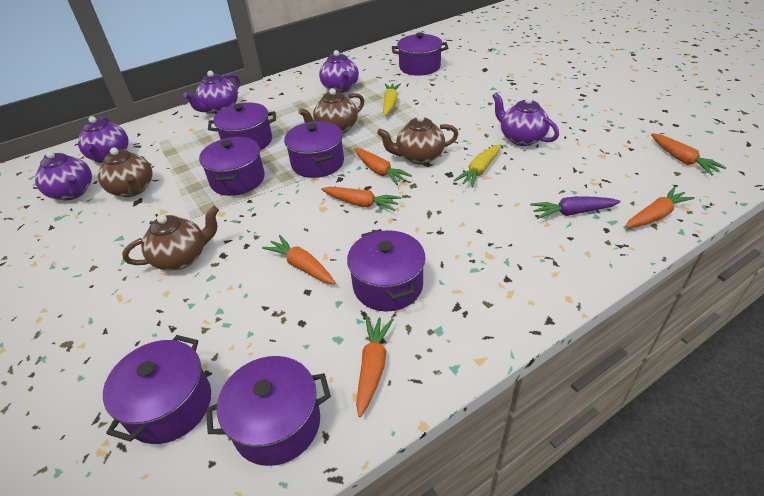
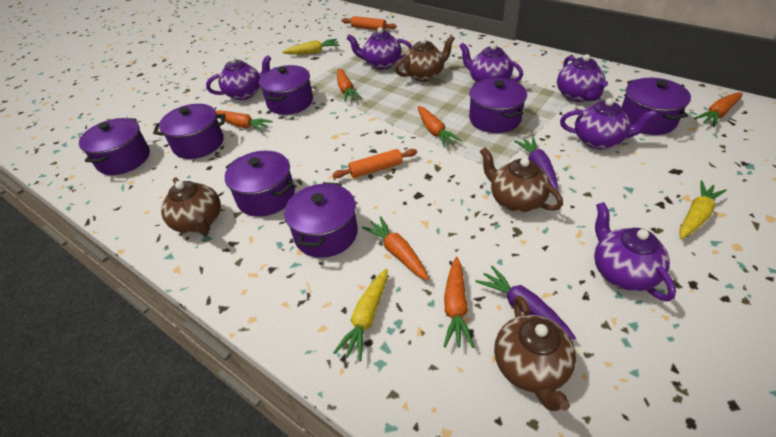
orange rolling pin: none = 0 -> [332,149,417,178] [342,16,397,31] = 2
purple carrot: [530,196,621,219] = 1 -> [475,266,576,340] [514,137,558,191] = 2
purple teapot: [35,151,92,201] [78,116,129,163] [183,71,240,114] [319,50,359,93] [492,92,559,146] = 5 -> [206,55,272,100] [346,27,412,70] [459,43,523,82] [557,54,608,102] [560,98,657,149] [594,202,676,302] = 6
yellow carrot: [383,83,401,116] [454,144,501,188] = 2 -> [282,39,340,55] [333,269,388,361] [679,181,727,239] = 3

